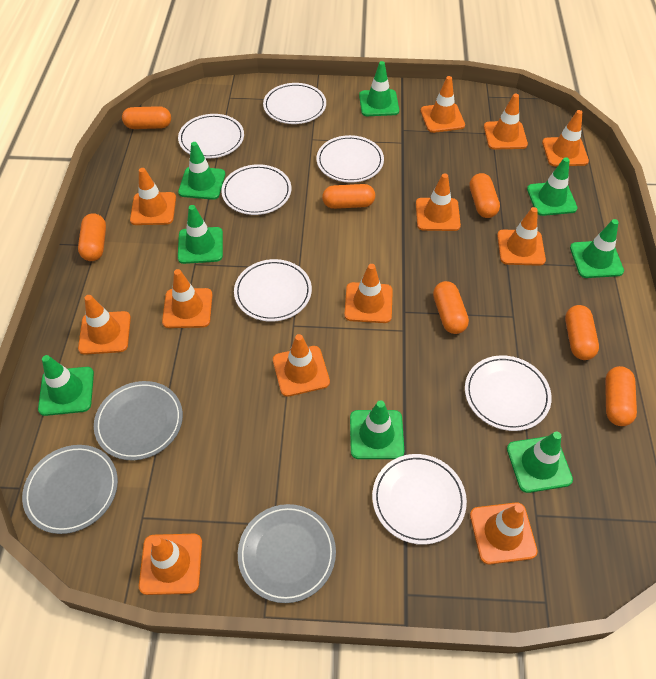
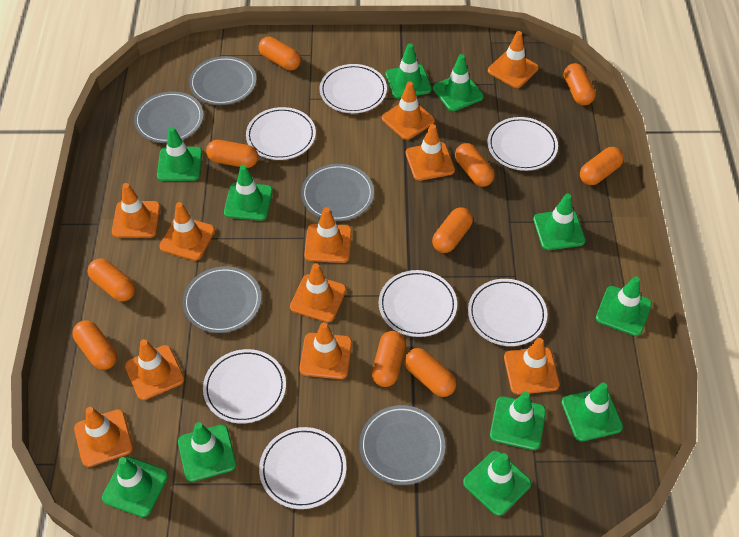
green traffic cone: [38,355,94,416] [178,142,225,200] [178,205,223,264] [350,400,404,459] [359,61,399,116] [507,431,573,493] [527,157,577,216] [570,219,624,278] = 8 -> [102,457,168,517] [157,127,202,181] [178,422,236,482] [224,165,273,221] [386,43,432,99] [433,54,484,111] [463,451,531,516] [490,391,546,450] [533,194,586,250] [561,383,623,441] [596,276,652,336] = 11
grey plate: [22,445,118,534] [94,381,183,460] [238,504,336,603] = 3 -> [134,91,204,143] [183,266,261,333] [189,56,257,105] [301,164,374,221] [359,405,445,485] = 5
orange capsule: [78,213,106,261] [122,106,171,129] [322,184,375,209] [433,281,469,334] [469,173,500,218] [565,305,599,360] [605,366,637,426] = 7 -> [72,320,117,370] [87,259,135,302] [206,140,258,168] [259,37,301,71] [372,331,406,387] [404,348,456,397] [432,207,473,253] [455,143,495,187] [564,63,596,105] [580,147,624,185] = 10
orange traffic cone: [78,295,131,355] [130,168,176,225] [139,534,202,595] [162,269,212,328] [273,334,330,397] [344,264,393,323] [416,173,461,231] [420,76,465,133] [470,502,538,564] [484,94,528,150] [497,207,546,266] [542,110,589,166] = 12 -> [74,407,133,467] [112,183,160,238] [125,339,184,400] [159,202,215,261] [290,263,346,322] [299,322,352,379] [304,207,352,263] [382,82,435,140] [406,124,455,181] [488,31,539,88] [504,338,560,395] = 11

